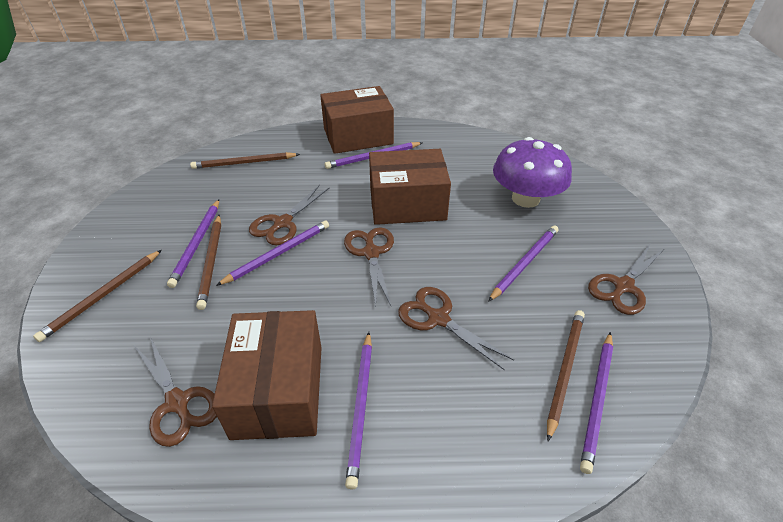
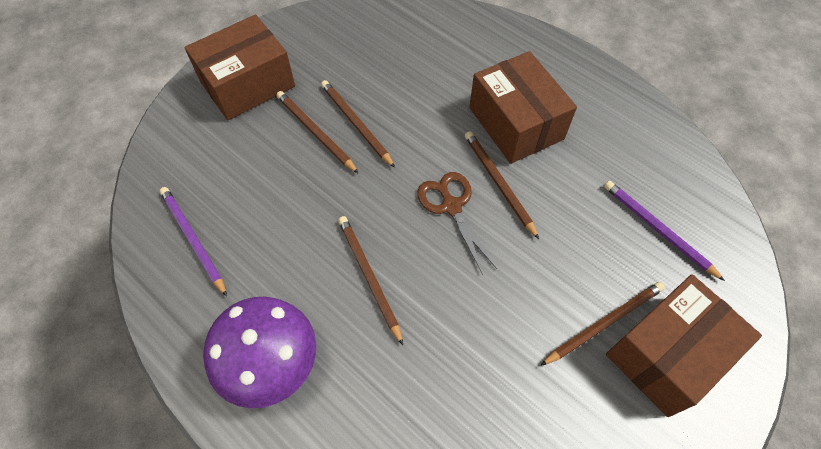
brown pencil: [33,250,162,342] [190,152,300,169] [196,215,221,310] [547,310,585,441] = 4 -> [276,91,359,174] [321,80,395,168] [338,216,403,345] [465,131,539,239] [540,282,665,366] = 5
brown scissors: [135,337,217,447] [249,185,329,245] [344,227,394,307] [398,287,514,371] [588,244,664,315] = 5 -> [417,172,497,275] = 1
purple pencil: [167,199,219,288] [216,220,329,286] [325,142,422,169] [345,332,372,489] [488,225,559,302] [580,332,613,474] = 6 -> [160,187,227,297] [604,181,725,281] = 2

